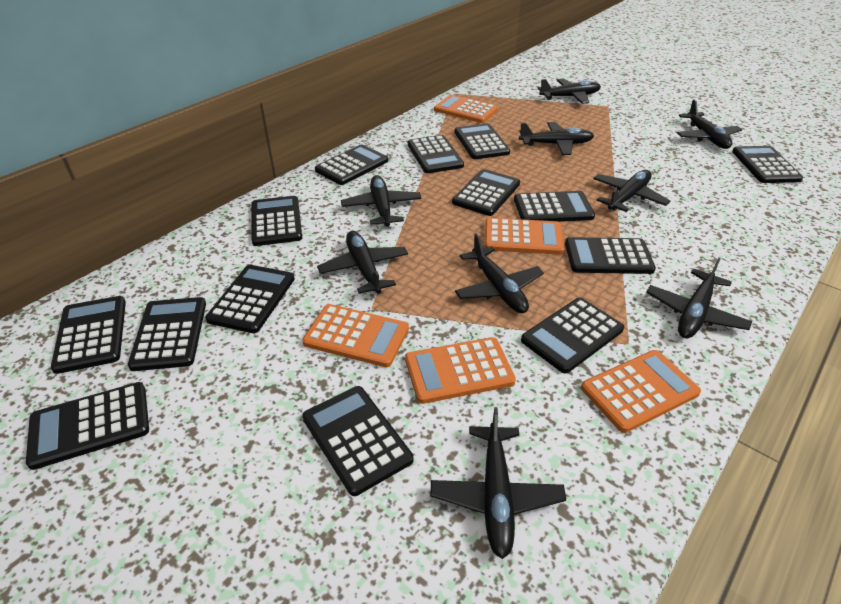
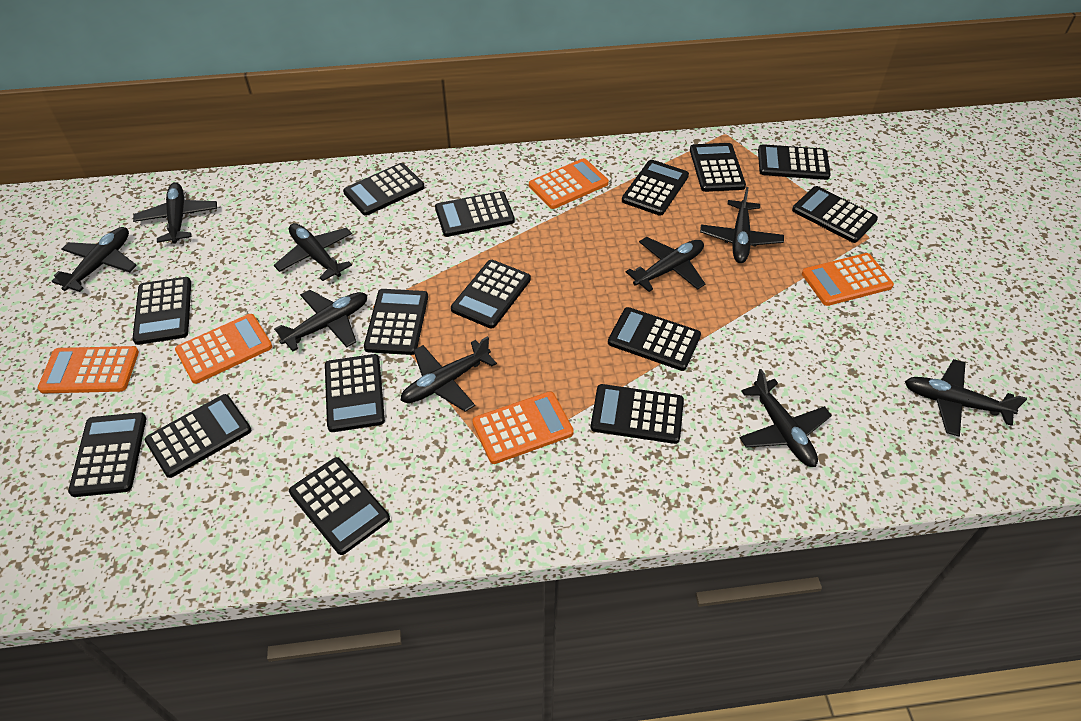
black calculator: [26,382,149,470] [51,296,126,374] [128,297,206,371] [205,265,295,333] [252,196,302,246] [302,386,413,496] [315,145,388,185] [408,135,464,173] [452,169,520,216] [455,123,510,159] [514,191,595,222] [521,297,624,373] [565,237,656,274] [732,146,803,183] = 14 -> [68,412,146,497] [132,277,191,345] [144,394,252,478] [289,457,390,555] [325,354,385,432] [343,163,425,216] [364,289,428,355] [435,191,515,237] [451,260,531,329] [591,384,684,444] [608,307,701,371] [622,160,689,216] [690,143,746,192] [758,144,831,180] [792,186,878,243] = 15

